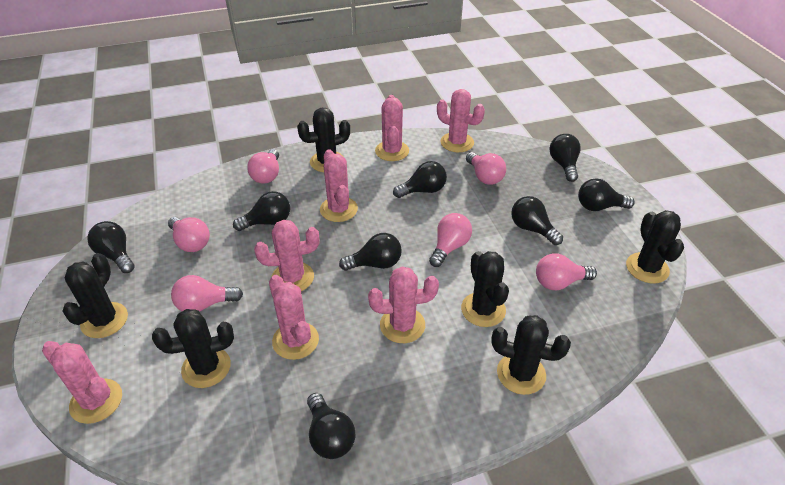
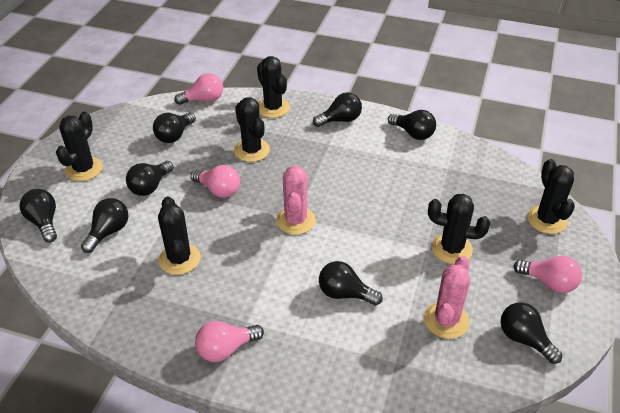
pink cactus: [42,341,122,424] [254,220,320,291] [269,275,319,360] [320,149,358,222] [368,266,439,343] [375,95,409,161] [437,89,485,152] = 7 -> [276,165,316,235] [424,256,470,339] = 2
pink light bulb: [168,217,210,252] [171,275,243,312] [247,149,279,184] [429,213,472,267] [466,152,506,185] [536,253,597,290] = 6 -> [174,73,223,105] [190,165,240,198] [195,321,264,362] [513,256,582,293] = 4

